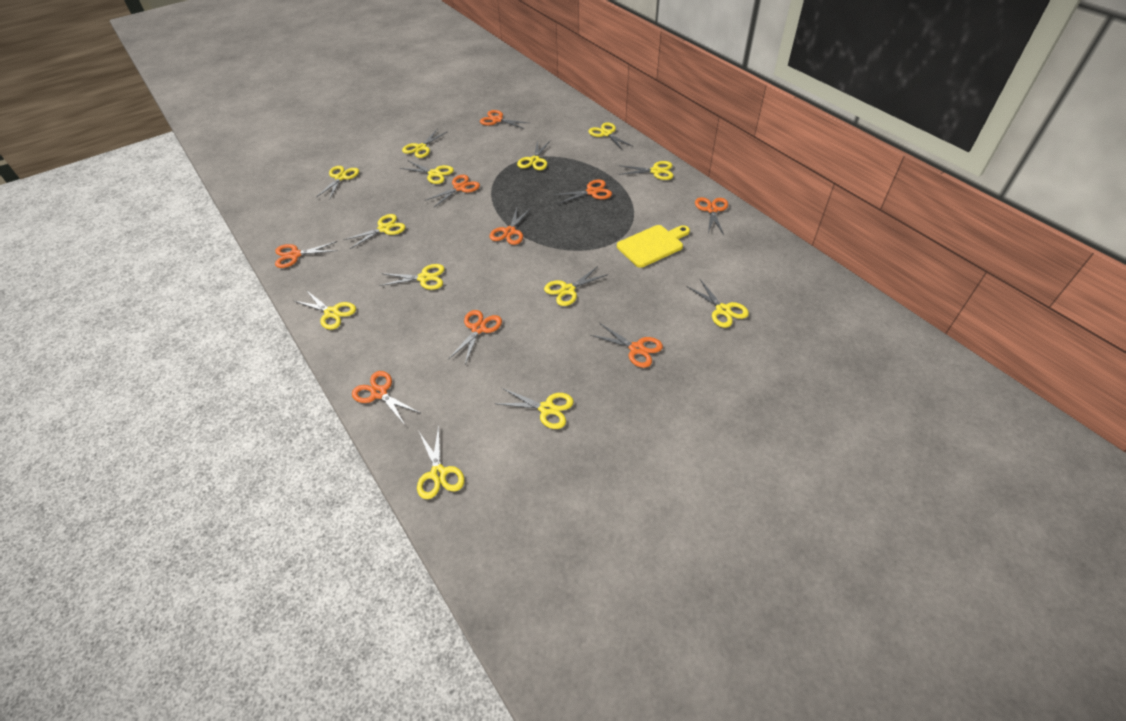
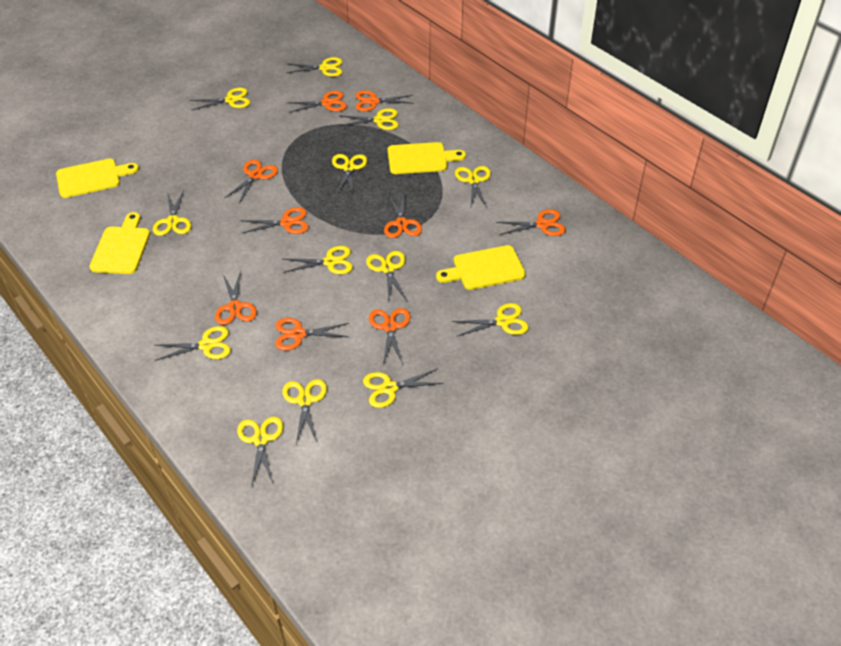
yellow cutting board: [617,225,690,268] = 1 -> [56,159,139,198] [89,212,150,274] [388,142,466,174] [436,245,526,290] = 4

